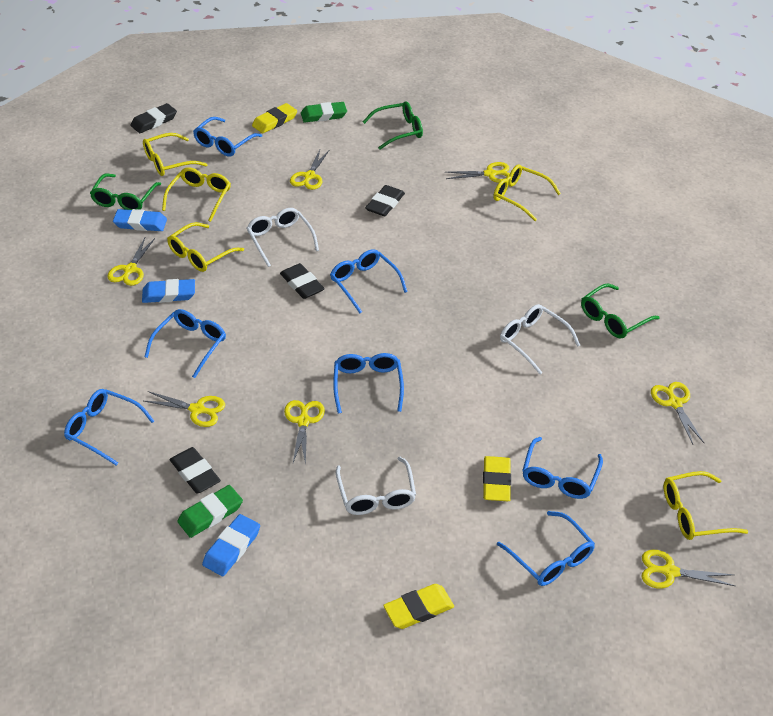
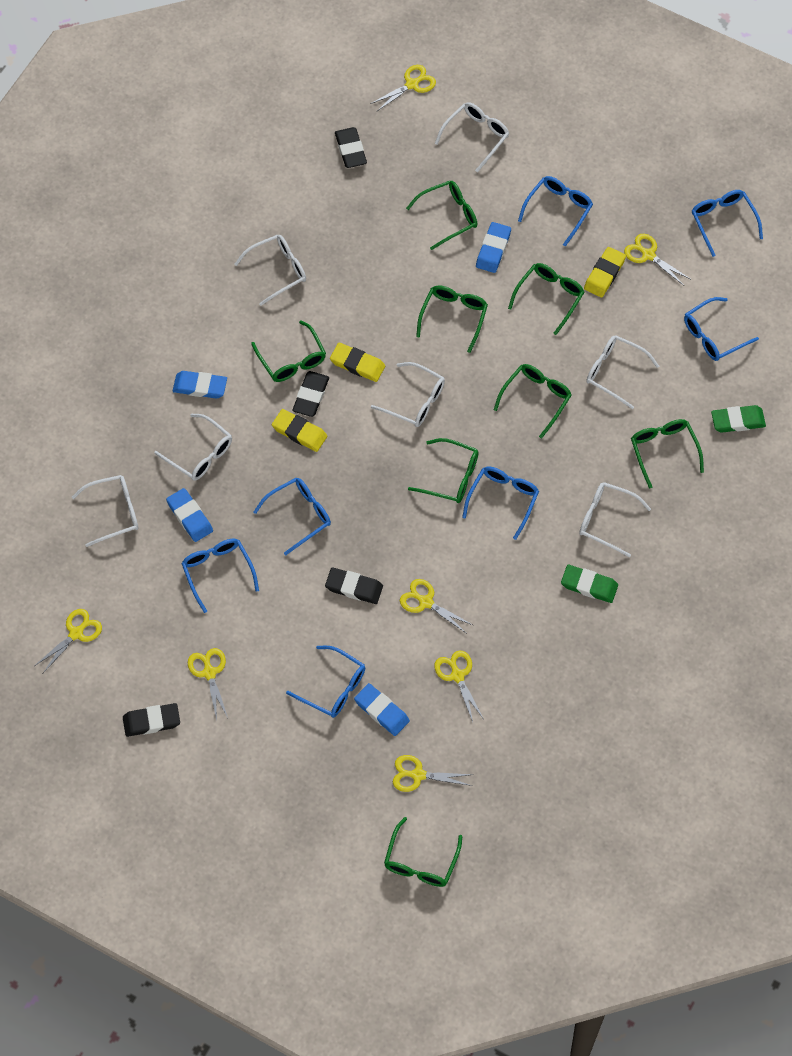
blue eraser: [113,209,167,231] [142,279,195,303] [202,514,260,576] = 3 -> [166,488,213,542] [173,371,227,399] [354,683,410,736] [476,222,511,273] = 4
green glasses: [90,173,161,210] [363,101,423,150] [581,284,660,338] = 3 -> [251,321,326,382] [384,817,462,887] [406,181,478,250] [408,438,479,503] [416,285,488,353] [494,364,572,438] [508,263,584,335] [631,419,704,489] = 8
white glasses: [247,208,319,267] [336,457,416,515] [500,304,580,374] = 3 -> [72,475,139,547] [154,414,232,481] [235,234,306,306] [371,362,445,427] [435,102,509,172] [579,482,651,557] [586,336,659,409] = 7
yellow glasses: [143,133,207,176] [162,167,231,222] [167,222,244,272] [493,164,561,221] [664,471,748,540] = 5 -> none = 0

